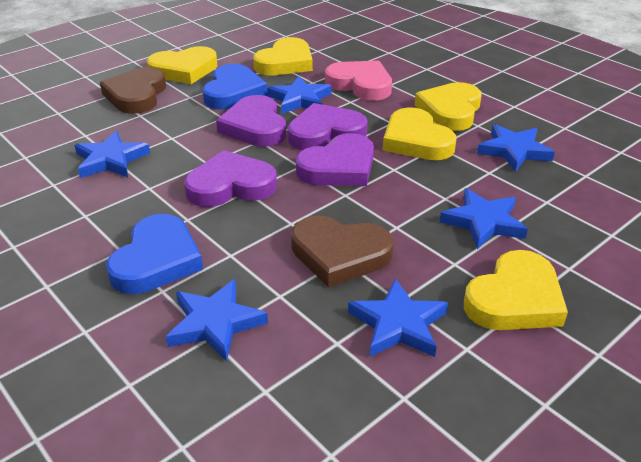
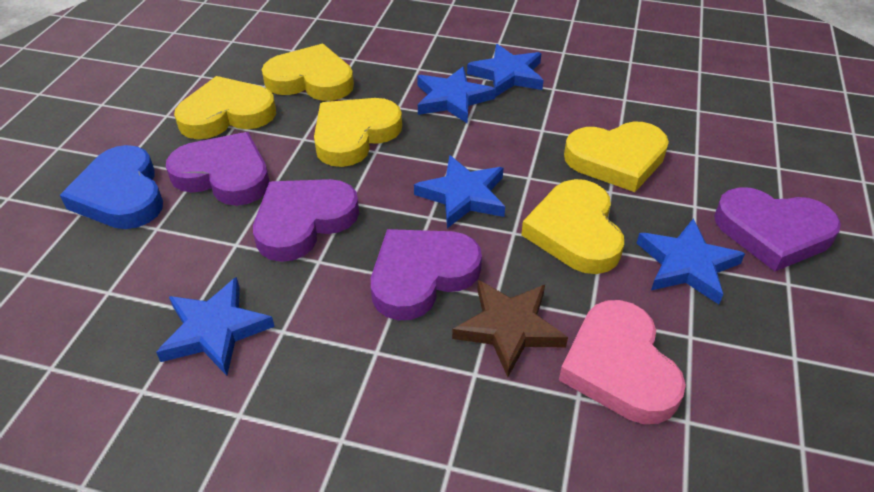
blue heart: [106,214,203,294] [202,64,268,109] = 2 -> [60,145,163,229] = 1
blue star: [74,131,150,178] [166,279,268,362] [267,76,332,114] [348,278,448,357] [440,188,528,249] [477,124,555,172] = 6 -> [156,277,275,376] [414,155,505,228] [417,67,496,124] [467,44,544,97] [637,219,745,304] = 5
brown heart: [100,67,166,114] [291,216,393,287] = 2 -> none = 0
brown star: none = 0 -> [452,280,568,377] = 1

